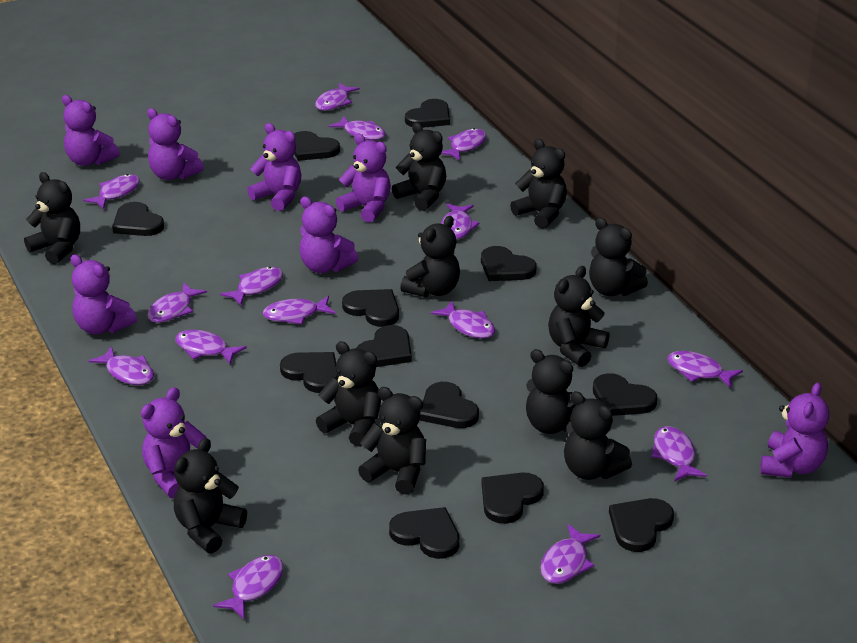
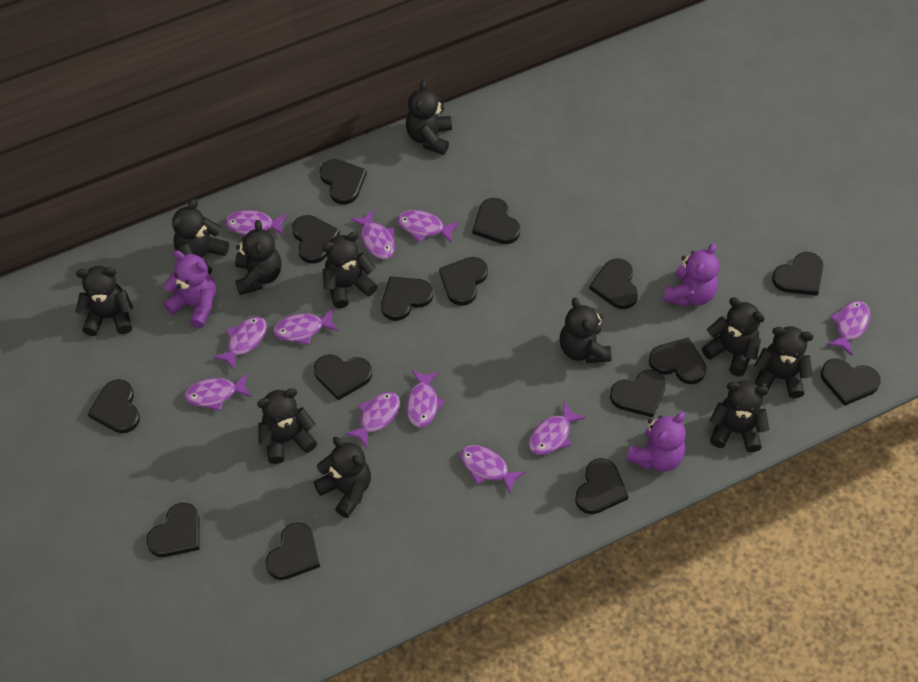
black heart: [112,202,164,236] [280,352,338,393] [294,131,340,161] [342,289,399,327] [357,325,412,367] [389,507,460,559] [405,99,450,128] [419,382,479,428] [481,246,537,281] [482,473,544,524] [593,373,658,416] [609,498,674,552] = 12 -> [88,379,140,433] [146,502,199,557] [266,522,320,580] [292,215,340,264] [314,354,372,400] [320,159,367,205] [381,276,433,321] [439,257,488,306] [472,198,520,244] [575,458,629,514] [589,259,638,309] [610,369,666,417] [649,337,706,384] [772,252,823,296] [821,359,881,406] = 15
purple fish: [83,174,140,209] [88,346,154,385] [147,282,207,323] [175,330,247,364] [213,555,283,619] [220,267,283,306] [263,296,335,324] [315,83,360,111] [329,116,386,140] [431,301,495,339] [441,128,486,161] [441,203,480,239] [540,524,600,584] [651,426,707,482] [667,351,743,388] = 15 -> [184,373,251,411] [213,317,267,370] [225,210,287,236] [273,308,338,345] [345,392,400,448] [350,209,395,259] [397,210,459,243] [406,370,445,428] [460,445,526,494] [529,402,586,455] [827,300,870,355] = 11
purple teddy bear: [62,95,120,166] [71,254,137,335] [141,387,206,499] [147,108,204,180] [247,123,302,211] [299,196,358,273] [336,134,391,223] [760,382,829,478] = 8 -> [163,250,216,328] [626,412,686,472] [663,243,719,306] = 3

